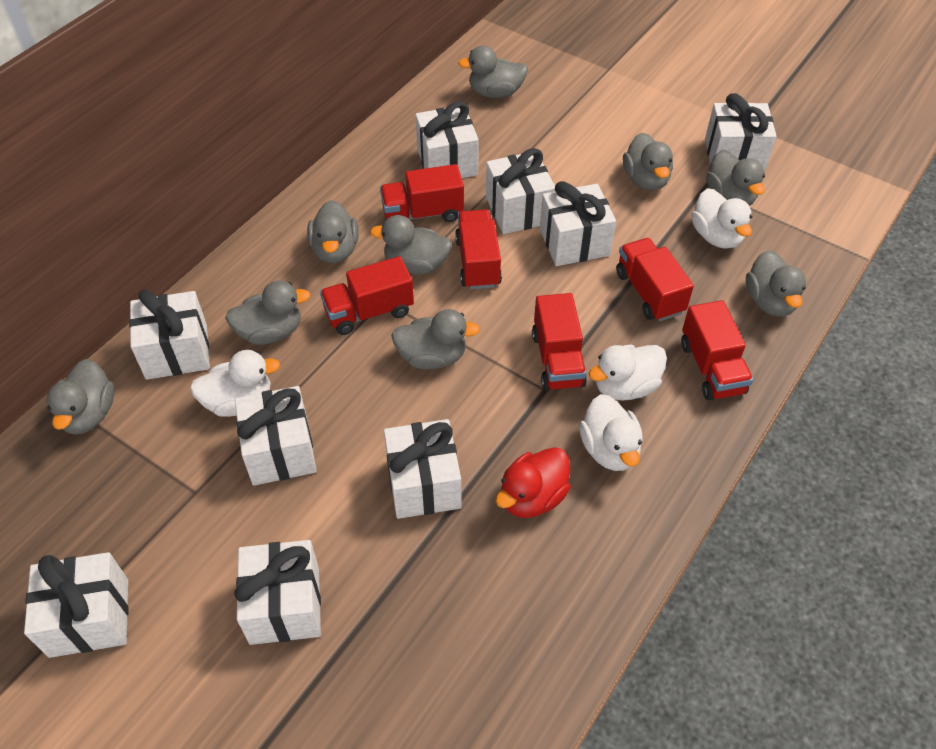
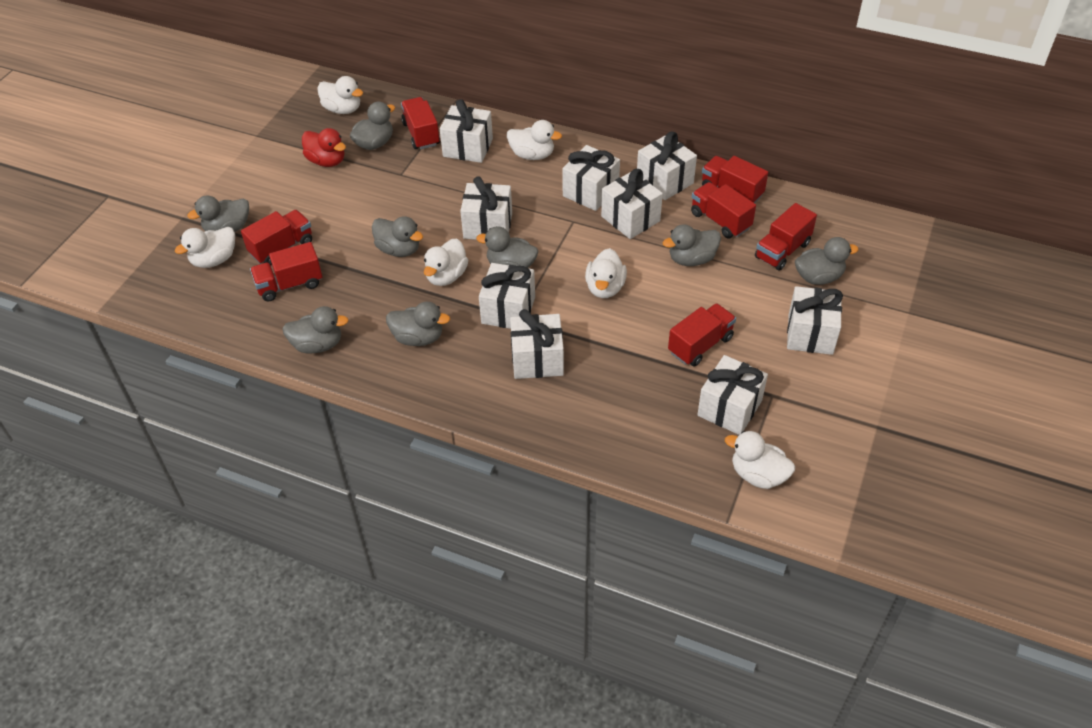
grey duck: [46,359,114,435] [225,280,311,345] [307,200,359,263] [370,215,452,275] [391,309,480,370] [458,46,528,98] [623,133,673,191] [706,150,765,206] [746,250,806,317] = 9 -> [187,196,249,232] [282,306,349,354] [350,102,395,150] [372,216,423,257] [386,302,450,346] [476,226,538,268] [663,224,721,266] [795,237,858,285] = 8
red truck: [320,256,414,335] [380,164,464,222] [455,209,502,289] [532,293,587,390] [616,238,694,321] [681,300,753,400] = 6 -> [241,210,312,265] [250,242,322,302] [401,97,440,149] [668,303,736,367] [691,182,756,238] [702,156,768,203] [755,203,817,271] = 7
white duck: [190,350,280,417] [579,394,643,471] [588,345,667,401] [691,188,752,249] = 4 -> [175,227,235,268] [317,76,363,114] [424,239,468,286] [507,120,562,160] [585,248,627,298] [725,431,795,489] = 6

